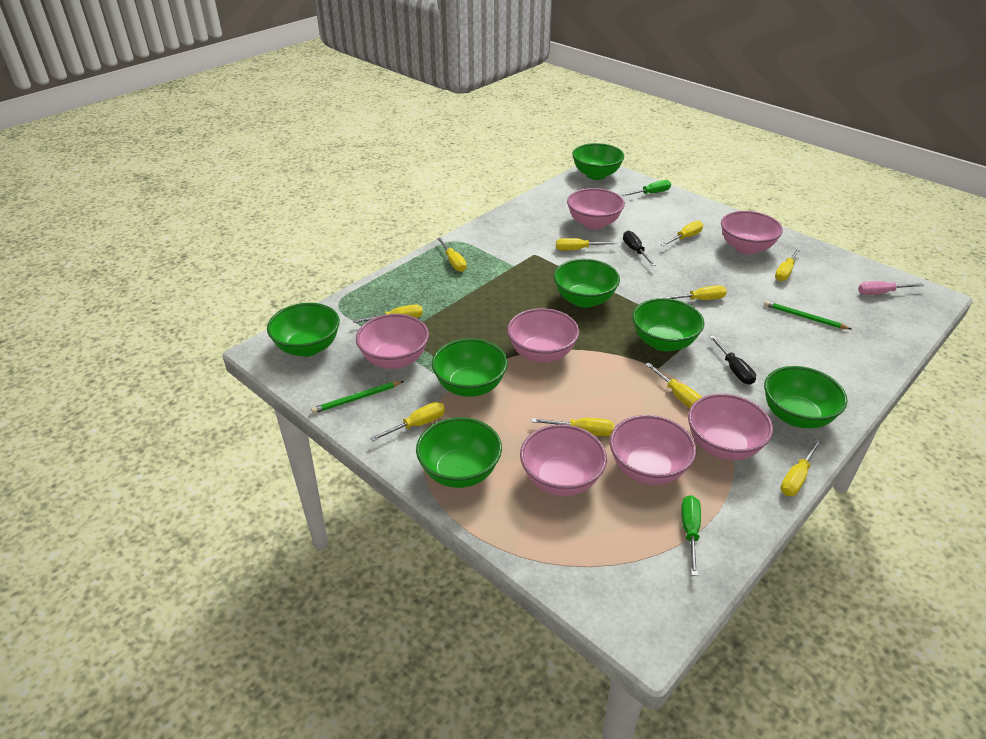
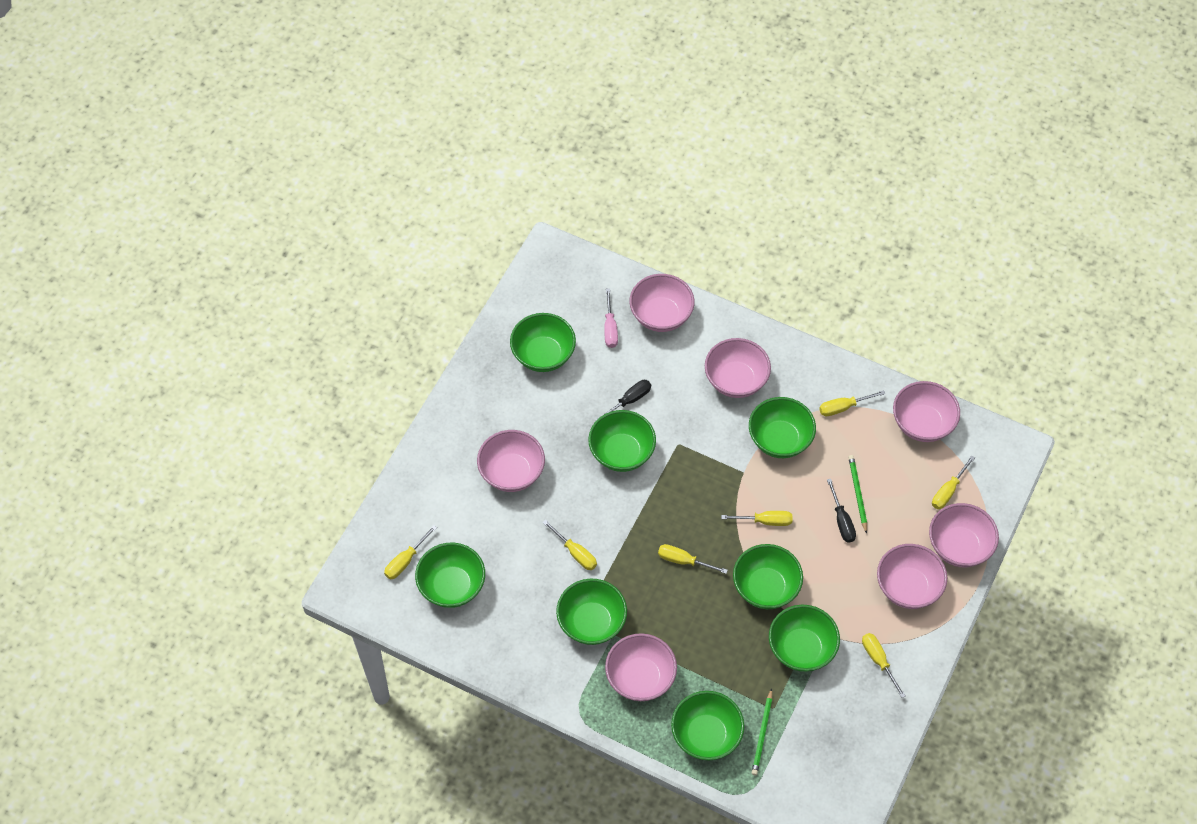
green bowl: [267,303,340,357] [416,417,502,488] [432,338,508,397] [554,259,620,308] [572,143,624,180] [632,298,704,352] [764,366,847,428] = 7 -> [415,543,485,608] [510,313,576,372] [556,579,627,645] [588,410,656,472] [671,691,744,760] [733,544,803,609] [749,397,816,458] [769,605,840,672] = 8
green screwdriver: [622,180,671,196] [681,495,701,576] = 2 -> none = 0
yellow screwdriver: [353,304,423,323] [370,402,445,442] [437,237,467,272] [531,418,614,436] [556,238,617,251] [645,362,702,408] [661,221,703,246] [661,285,727,300] [775,248,801,281] [780,439,821,496] = 10 -> [384,525,437,579] [543,520,597,570] [658,544,728,574] [721,511,793,526] [819,390,885,416] [862,633,906,698] [932,455,975,509] = 7

